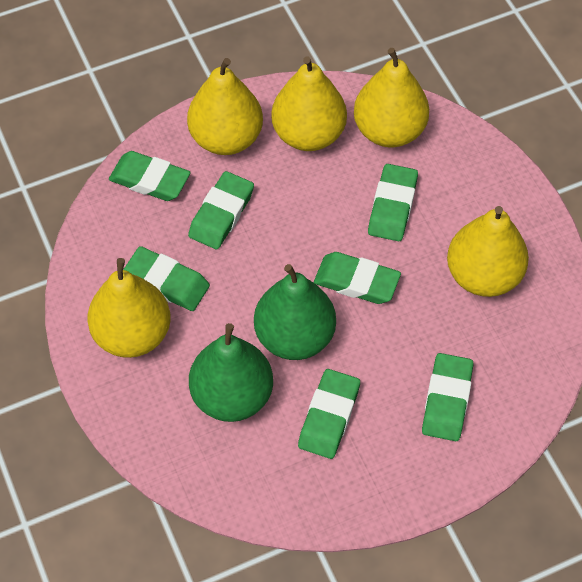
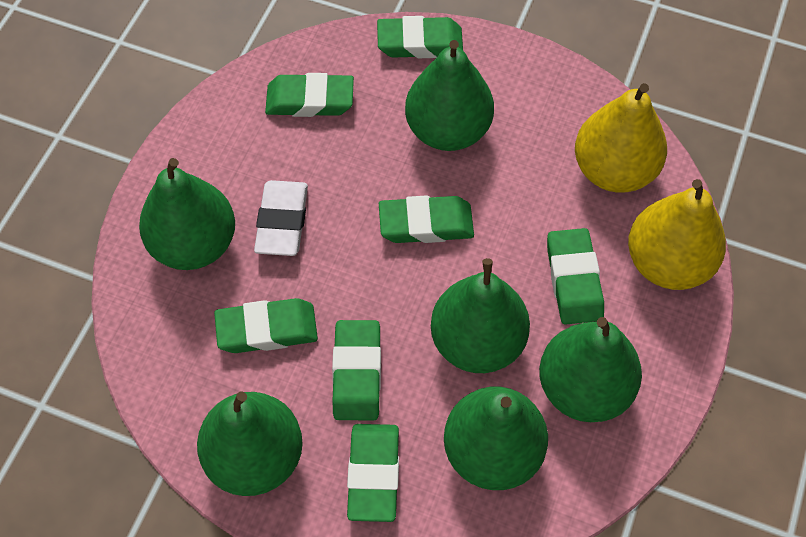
green pear: [189,323,273,422] [254,264,336,360] = 2 -> [139,158,235,270] [197,391,303,496] [405,40,494,151] [431,258,530,373] [444,387,548,490] [539,317,642,422] = 6
white eraser: none = 0 -> [254,180,308,256] = 1
yellow pear: [88,258,171,358] [187,58,263,155] [271,56,347,151] [354,48,429,147] [447,206,529,297] = 5 -> [575,83,667,192] [628,179,726,290] = 2

